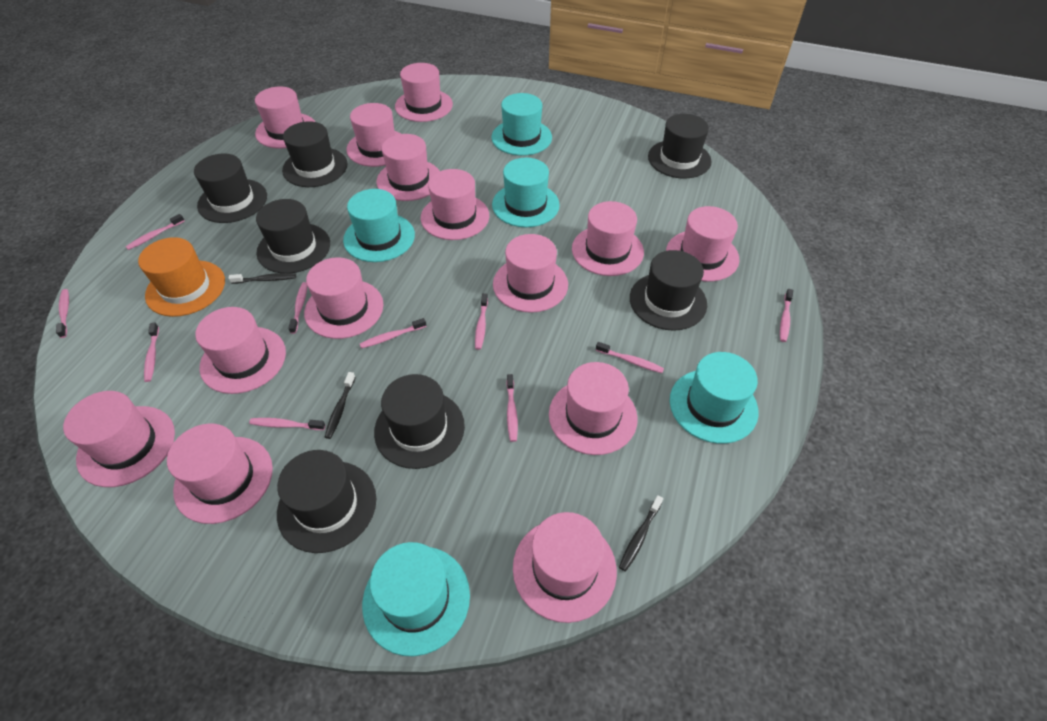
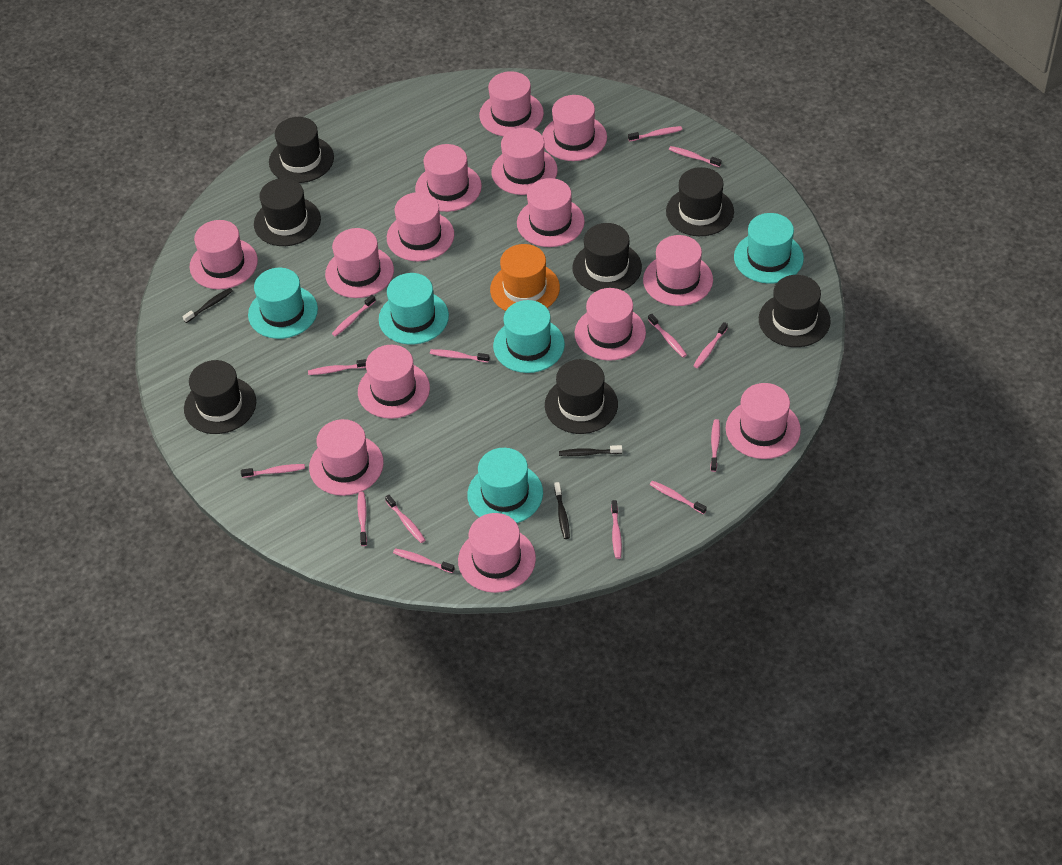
pink toothbrush: [56,289,69,338] [125,214,185,250] [144,322,159,382] [249,418,325,430] [288,282,307,334] [360,318,426,349] [475,293,488,350] [506,374,518,442] [596,342,664,373] [780,289,793,342] = 10 -> [241,464,305,478] [308,359,367,375] [332,295,376,336] [358,492,367,546] [385,495,425,543] [393,548,455,573] [430,349,490,362] [611,500,622,559] [628,126,682,142] [648,314,687,357] [649,481,707,514] [669,146,721,167] [694,322,728,368] [710,419,720,472] = 14

